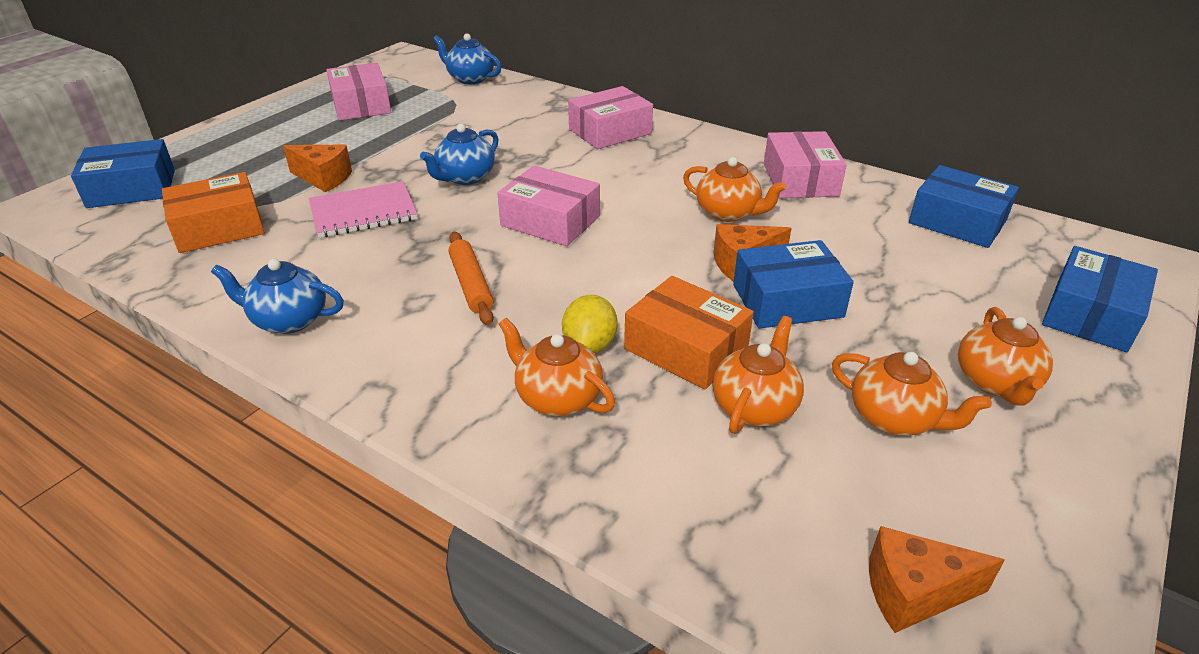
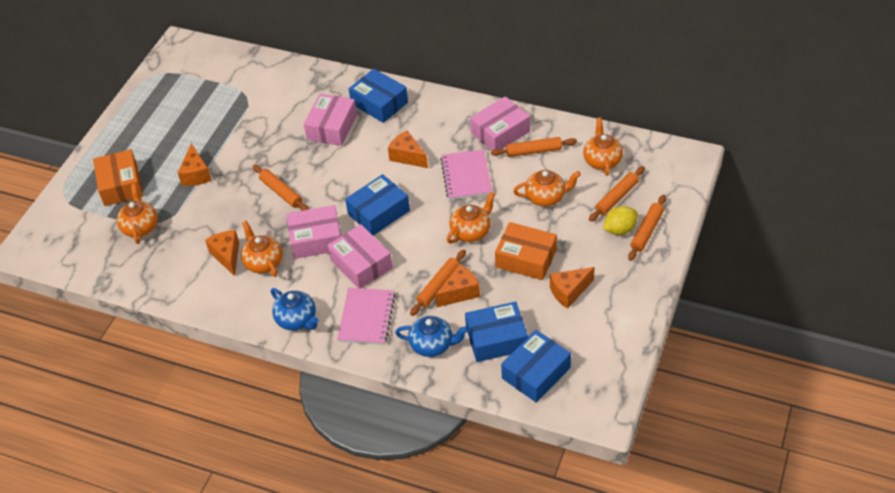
blue teapot: [211,259,344,334] [420,123,499,185] [433,33,501,84] = 3 -> [271,288,319,331] [395,316,469,357] = 2
orange cheese: [283,145,352,192] [714,224,792,282] [869,526,1005,633] = 3 -> [178,144,212,186] [205,230,239,276] [388,131,428,168] [435,264,480,307] [550,267,595,309] = 5
orange rolling pin: [449,232,494,325] = 1 -> [253,165,309,211] [410,250,466,316] [491,137,577,157] [589,166,645,221] [628,195,666,261] = 5
pink notebook: [309,181,417,238] = 1 -> [337,288,396,345] [440,149,492,200] = 2

